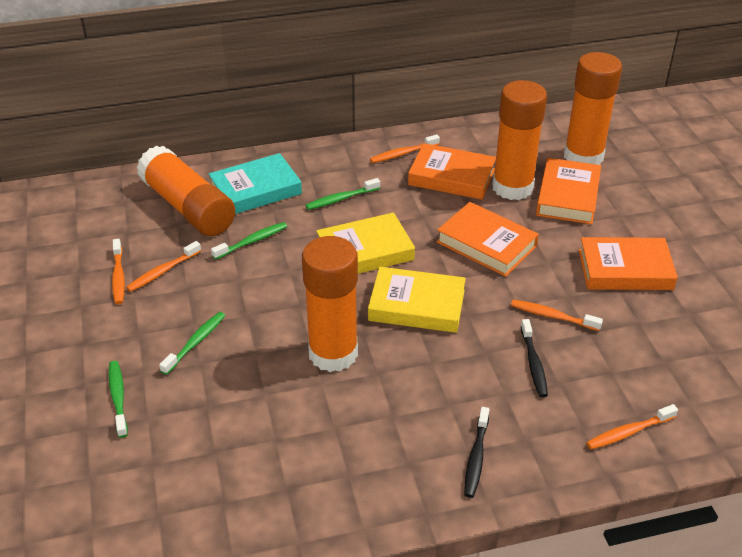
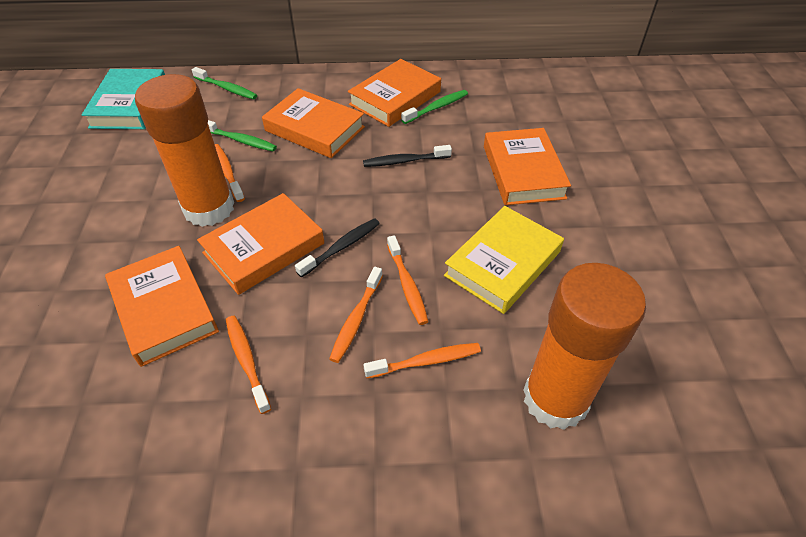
green toothbrush: [109,361,128,438] [159,312,226,375] [211,222,287,260] [306,178,380,210] = 4 -> [192,67,257,100] [208,120,277,151] [401,90,468,124] = 3
orange book: [408,143,496,200] [437,202,539,277] [536,158,601,224] [579,237,678,290] = 4 -> [105,246,219,367] [197,193,324,295] [262,88,365,158] [348,59,441,127] [484,128,571,205] = 5
orange glue stick: [136,145,235,236] [302,236,358,372] [492,80,547,200] [564,52,622,165] = 4 -> [135,74,234,227] [523,263,646,430] = 2
yellow book: [316,212,415,274] [368,267,466,333] = 2 -> [444,206,564,314] = 1

